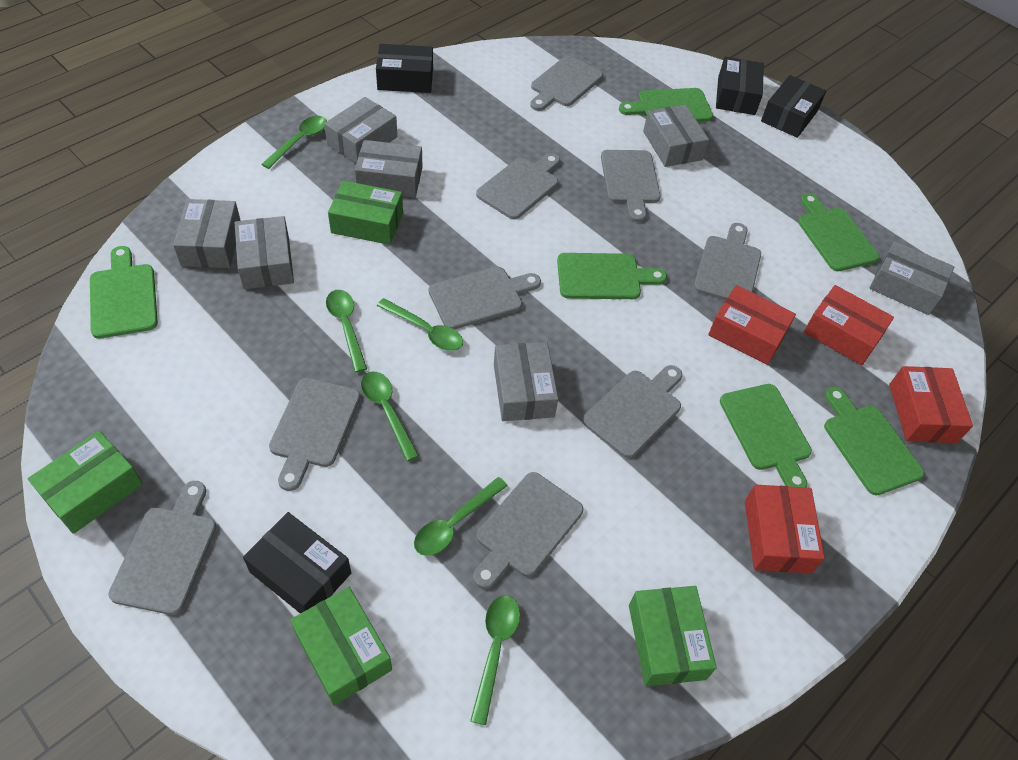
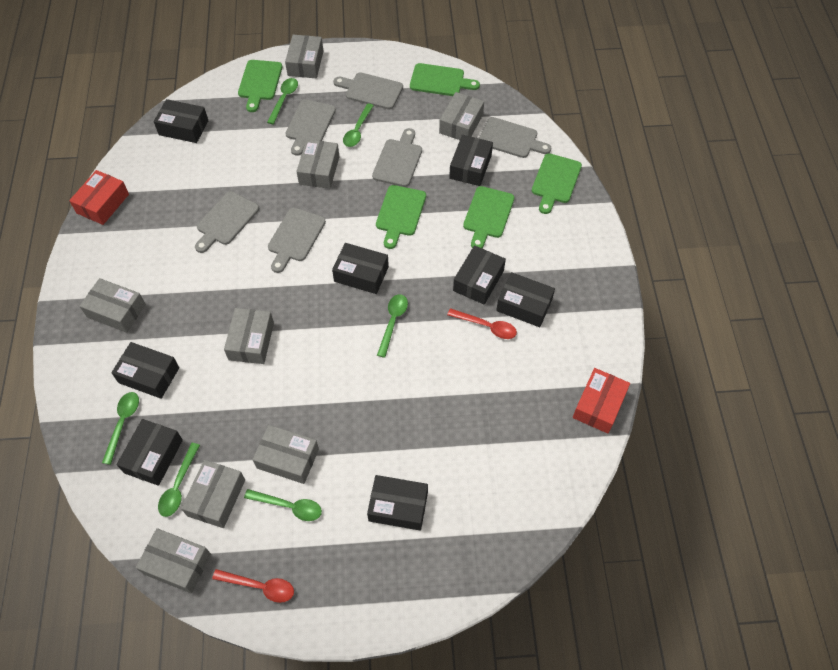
black box: [243,512,351,614] [376,44,433,93] [716,57,764,115] [761,75,826,138] = 4 -> [111,342,179,399] [116,419,183,486] [154,99,208,143] [332,243,389,294] [367,475,428,531] [449,135,493,186] [453,245,506,305] [496,272,555,327] = 8
green box: [27,431,143,534] [290,587,392,706] [328,180,403,245] [629,586,717,686] = 4 -> none = 0
green cutting board: [90,246,158,339] [557,253,667,299] [619,88,713,122] [720,384,812,488] [798,193,879,271] [824,387,924,495] = 6 -> [238,60,282,112] [376,185,426,249] [410,63,480,96] [463,186,514,248] [532,153,582,214] = 5
grey box: [173,199,241,268] [235,216,294,289] [324,97,397,164] [355,140,422,198] [494,342,558,421] [643,104,709,167] [869,241,954,315] = 7 -> [80,278,146,333] [136,528,211,594] [181,460,245,528] [224,308,274,364] [253,425,319,484] [285,35,323,78] [296,139,339,189] [439,92,484,140] = 8
grey cutting board: [108,481,216,615] [269,378,360,491] [429,267,541,330] [473,472,583,589] [476,153,560,219] [530,56,603,111] [583,365,682,458] [601,150,661,222] [694,223,761,300] = 9 -> [195,191,259,253] [268,208,326,273] [285,99,336,156] [333,72,403,110] [372,128,422,187] [479,117,552,158] = 6
red box: [708,285,796,365] [745,485,825,573] [804,285,894,365] [889,366,973,443] = 4 -> [69,170,129,225] [573,368,630,434] = 2
red spoon: none = 0 -> [212,569,294,603] [447,308,517,339] = 2

